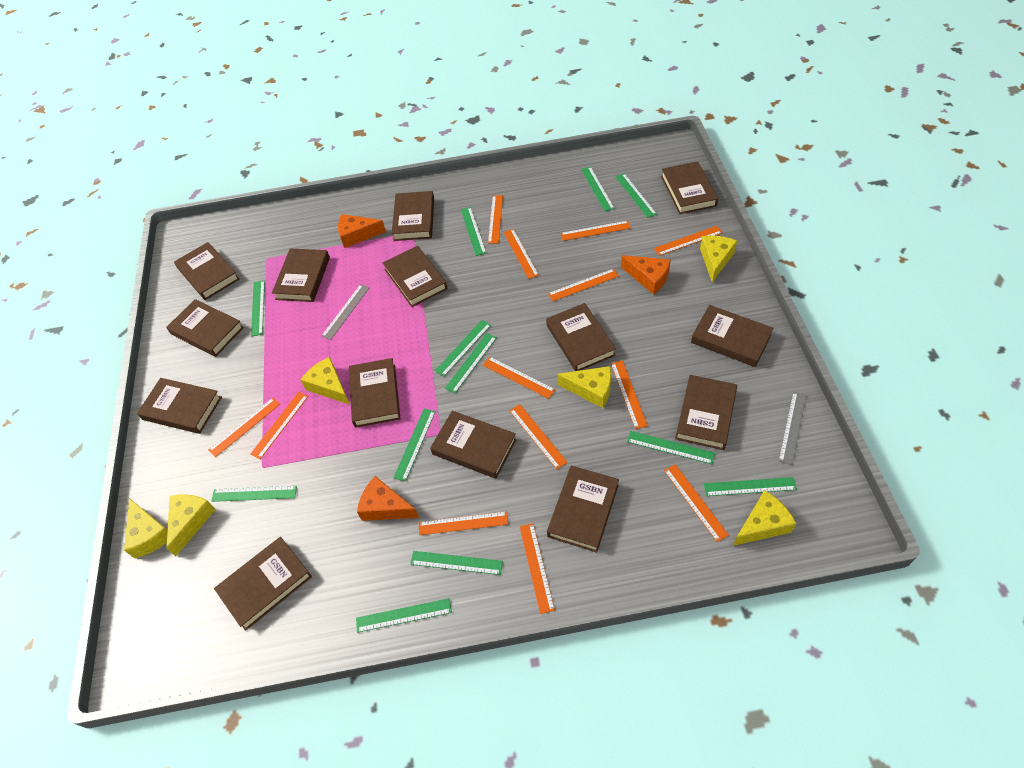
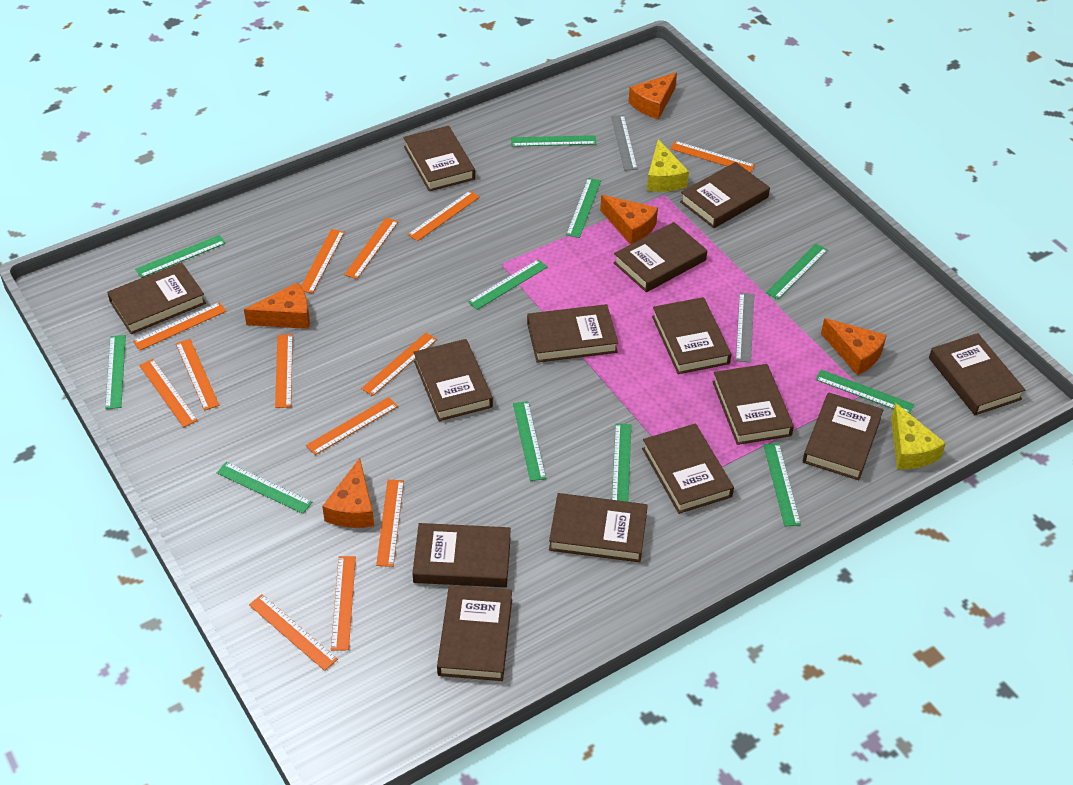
green ruler: [211,486,297,502] [251,280,265,336] [356,598,452,633] [393,408,436,482] [410,551,503,575] [435,320,491,376] [445,333,497,393] [461,207,486,256] [581,167,615,211] [616,173,657,218] [627,431,715,464] [704,477,797,496] = 12 -> [105,335,126,409] [135,235,226,278] [217,462,312,514] [468,259,548,310] [511,135,597,147] [513,401,546,481] [566,178,601,238] [612,423,631,502] [763,443,801,527] [766,244,828,299] [815,370,914,414] = 11
orange cheese: [338,214,386,248] [357,476,419,521] [621,255,671,294] = 3 -> [244,282,310,329] [322,458,374,528] [600,195,658,244] [628,72,677,119] [821,318,887,375] = 5
yellow cheese: [124,498,168,559] [166,494,216,556] [301,357,350,405] [557,366,611,408] [700,236,737,283] [733,490,797,546] = 6 -> [647,139,689,192] [891,403,946,469] = 2

